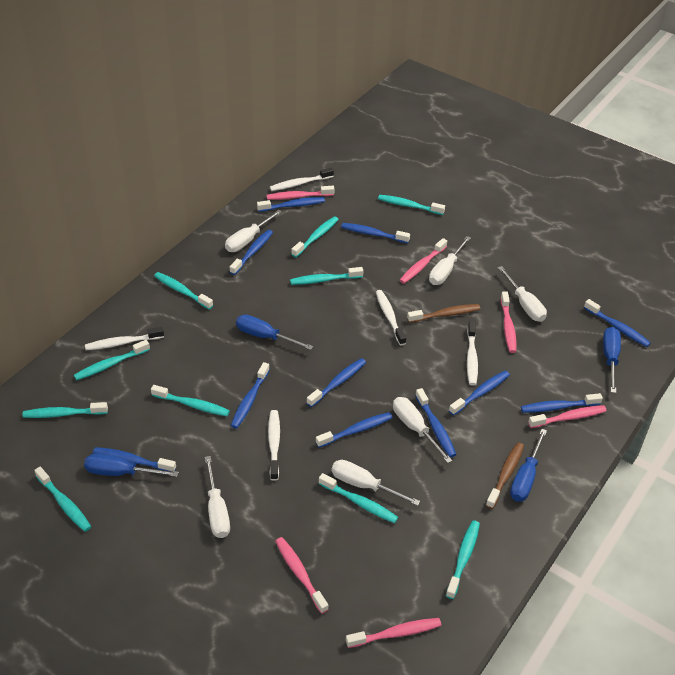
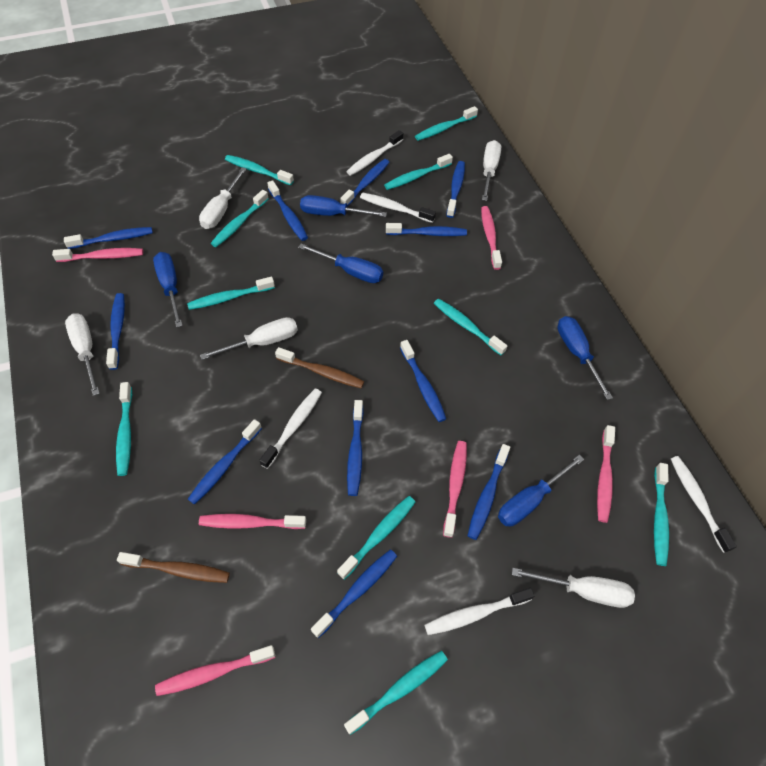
blue screwdriver: [84,454,179,477] [236,315,313,350] [510,429,547,502] [603,327,621,393] = 4 -> [153,252,183,328] [298,244,383,283] [300,195,387,217] [498,454,584,527] [557,316,613,400] = 5
white screwdriver: [205,456,230,538] [225,210,282,252] [332,460,420,506] [393,397,452,463] [429,236,471,285] [498,266,547,322] = 6 -> [65,313,100,396] [199,167,247,229] [200,317,298,360] [482,140,501,201] [512,568,635,608] = 5

